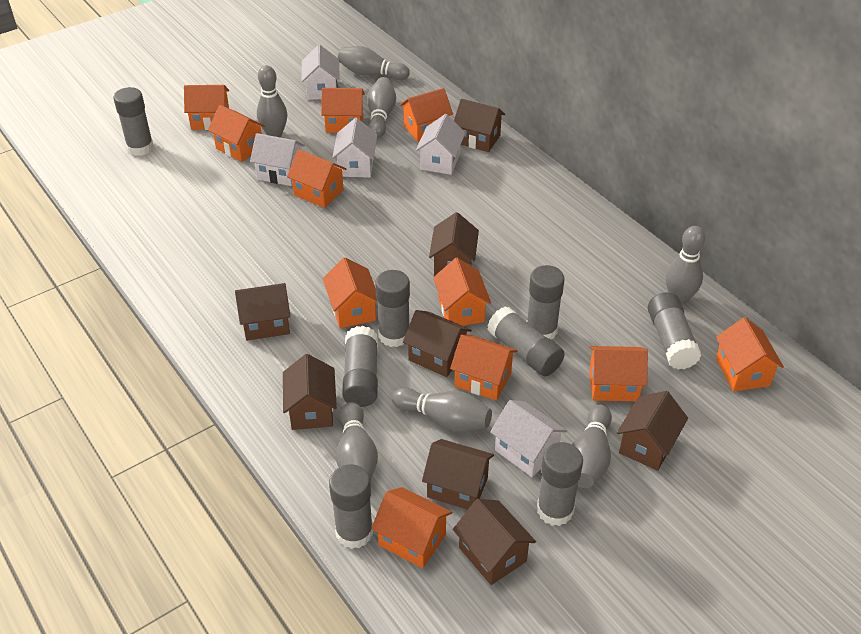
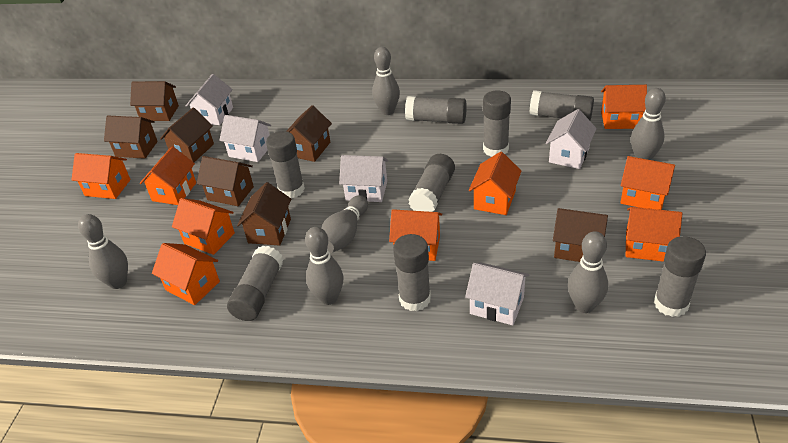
brown house: [235,283,291,341] [283,354,337,430] [403,310,472,377] [422,439,494,510] [429,212,479,276] [453,499,536,585] [454,99,505,152] [617,391,688,471] = 8 -> [104,116,158,159] [130,81,179,121] [160,108,214,162] [197,156,254,206] [237,182,291,245] [287,105,332,162] [553,208,608,262] = 7
grey bowling pin: [257,65,288,137] [336,402,378,480] [338,46,410,80] [367,77,396,138] [392,387,492,432] [572,405,612,488] [666,226,705,305] = 7 -> [78,214,128,289] [305,227,343,305] [321,195,368,253] [372,47,400,115] [568,231,608,313] [631,88,666,160] = 6
orange house: [184,85,229,130] [208,105,265,162] [287,149,346,208] [321,88,365,133] [323,257,377,328] [371,487,452,568] [400,88,453,142] [433,258,491,326] [450,335,518,401] [589,346,648,401] [716,317,784,392] = 11 -> [72,153,131,199] [140,146,196,205] [152,243,220,305] [172,198,235,255] [389,209,442,261] [469,152,521,215] [601,85,647,129] [620,156,675,210] [626,207,682,262] = 9

